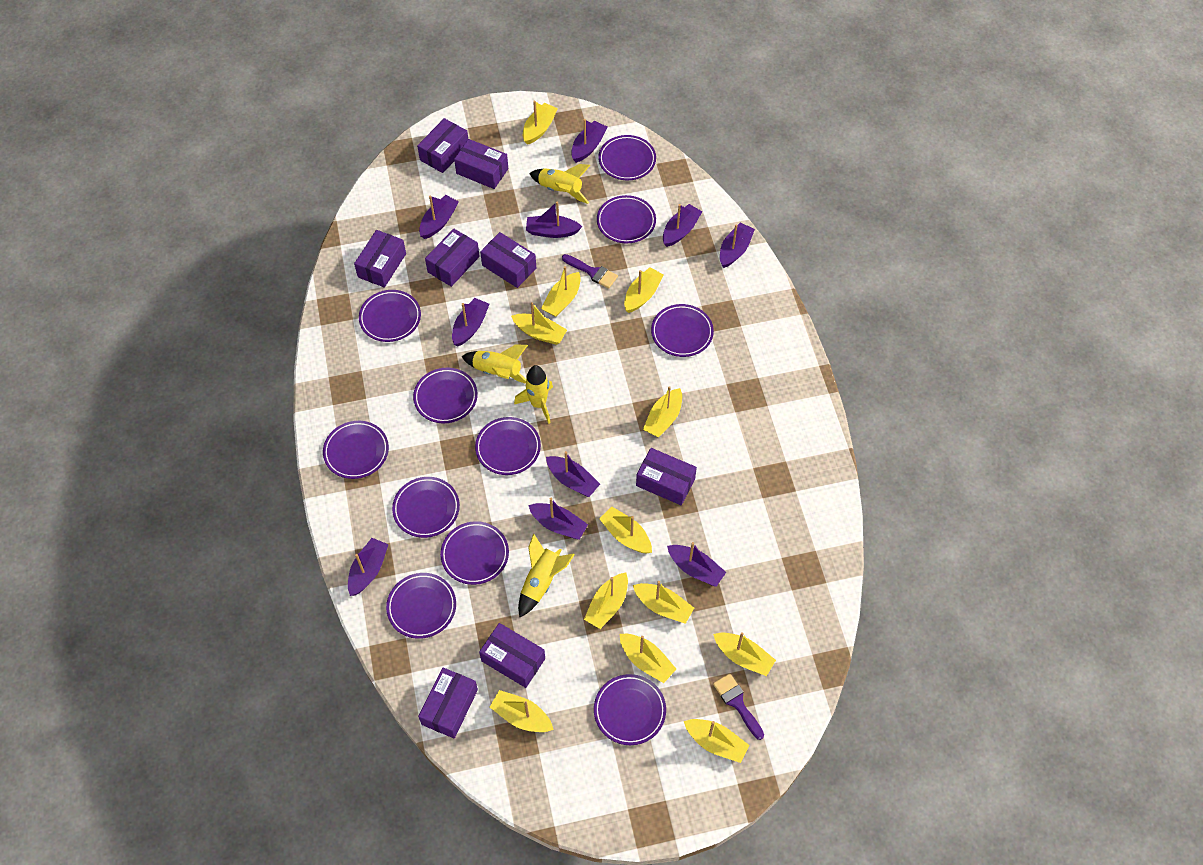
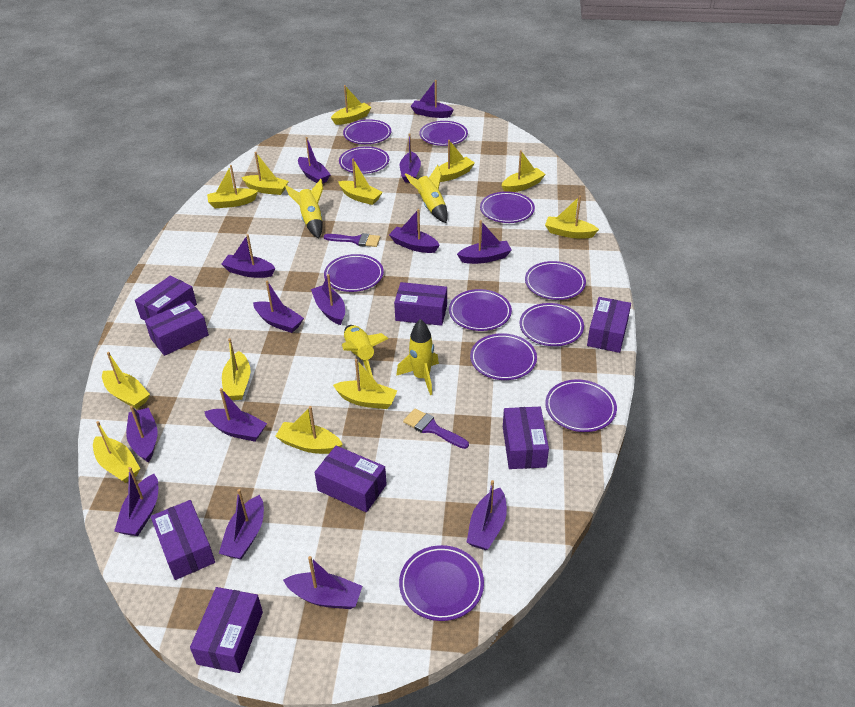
purple boat: [348,538,389,596] [419,195,459,239] [452,298,489,346] [526,201,582,238] [528,498,588,540] [546,451,600,497] [571,119,607,163] [663,204,702,247] [667,542,726,587] [720,223,755,268] = 10 -> [114,467,158,536] [126,406,158,462] [204,388,267,442] [219,489,264,559] [221,234,275,278] [253,280,304,333] [283,556,362,609] [298,137,331,184] [311,274,345,325] [389,209,440,253] [400,134,421,183] [411,80,454,118] [457,220,512,264] [467,480,507,550] = 14

